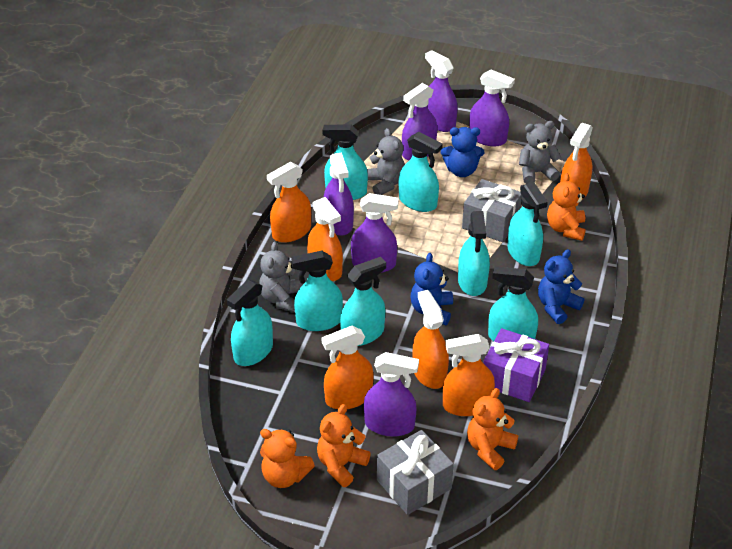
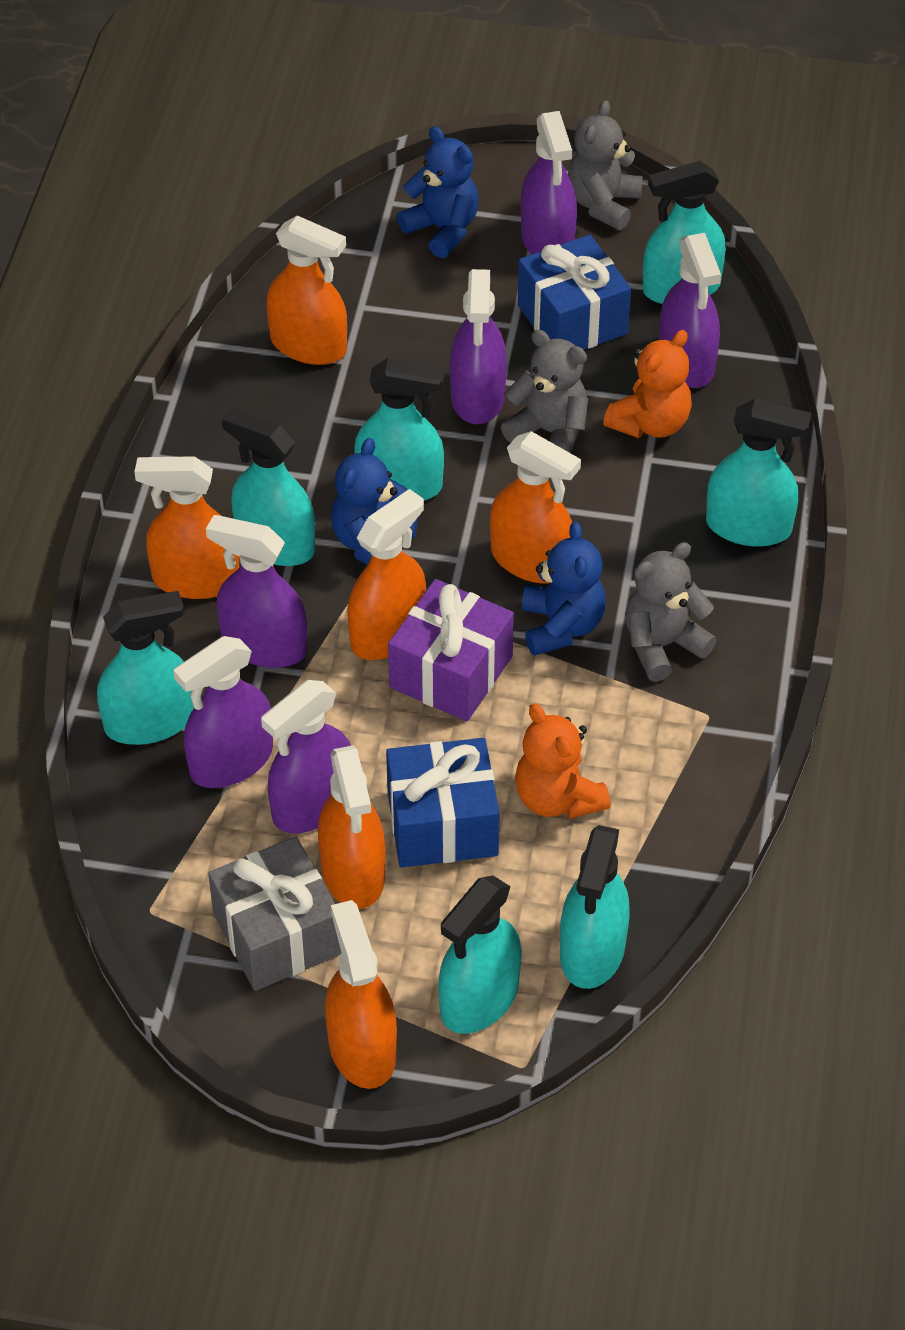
blue gift: none = 0 -> [386,738,500,868] [518,235,631,350] = 2
grey gift: [377,430,454,515] [462,179,522,242] = 2 -> [208,836,342,991] = 1
orange teddy bear: [260,429,315,488] [317,404,371,487] [467,388,518,470] [547,173,586,241] = 4 -> [515,703,611,819] [603,330,692,438] = 2
turquoise spray bottle: [227,280,273,366] [291,251,343,331] [322,124,368,200] [340,257,386,346] [399,132,443,212] [458,211,490,296] [488,266,538,341] [507,182,548,266] = 8 -> [97,591,194,745] [222,407,315,566] [354,358,445,502] [438,876,522,1034] [560,825,629,989] [643,161,726,304] [706,399,811,547] = 7

